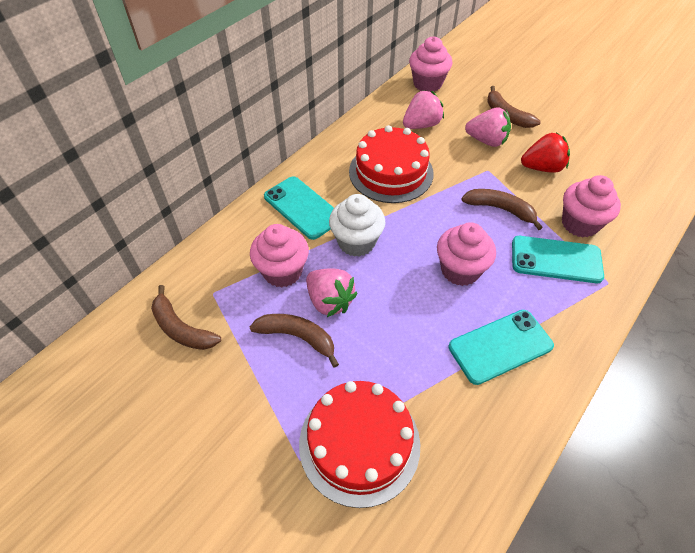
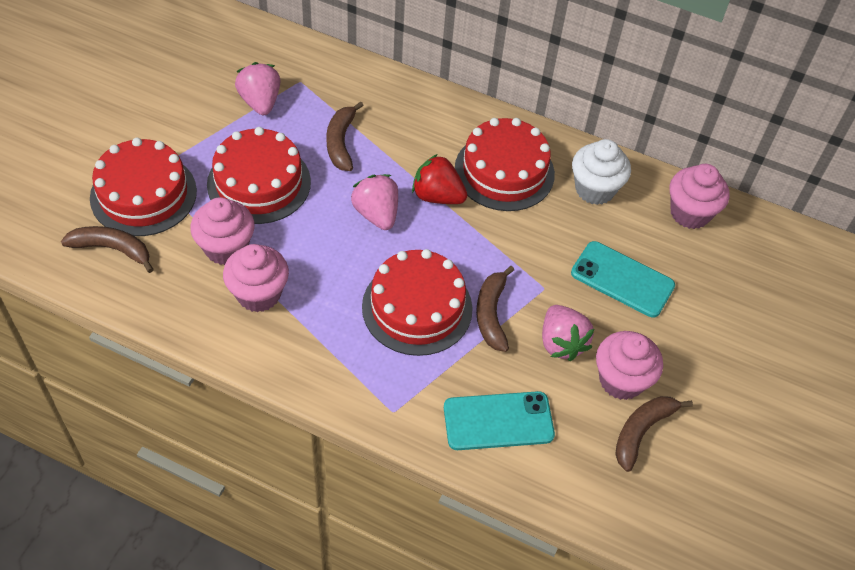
red cake: [299,381,420,508] [349,125,434,203] = 2 -> [90,138,197,236] [207,127,311,224] [362,249,473,356] [455,118,555,211] = 4
turquoise phone: [264,176,334,240] [449,310,554,385] [512,236,604,283] = 3 -> [444,391,555,450] [571,241,675,318] = 2

